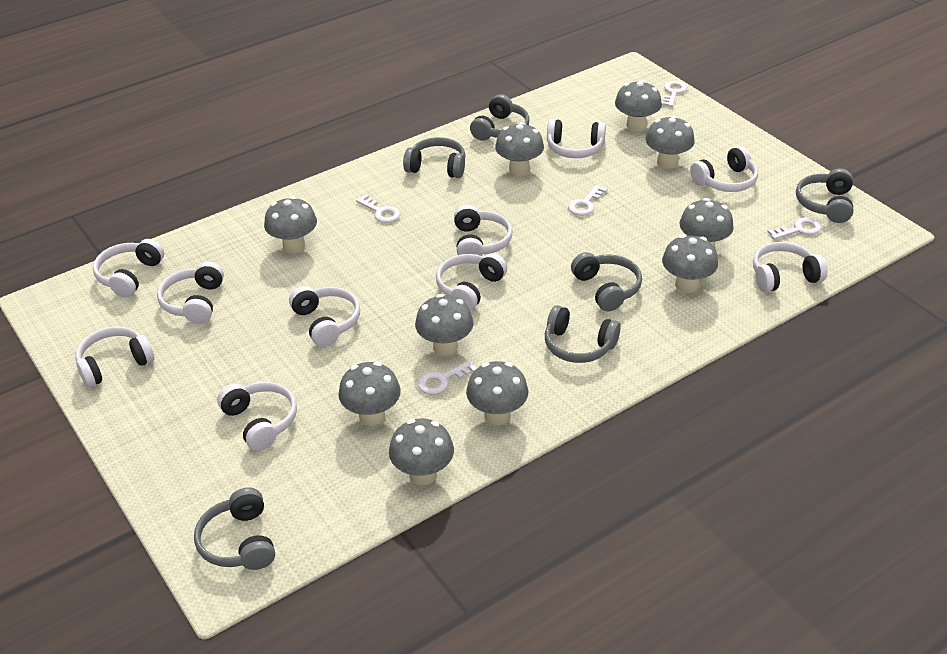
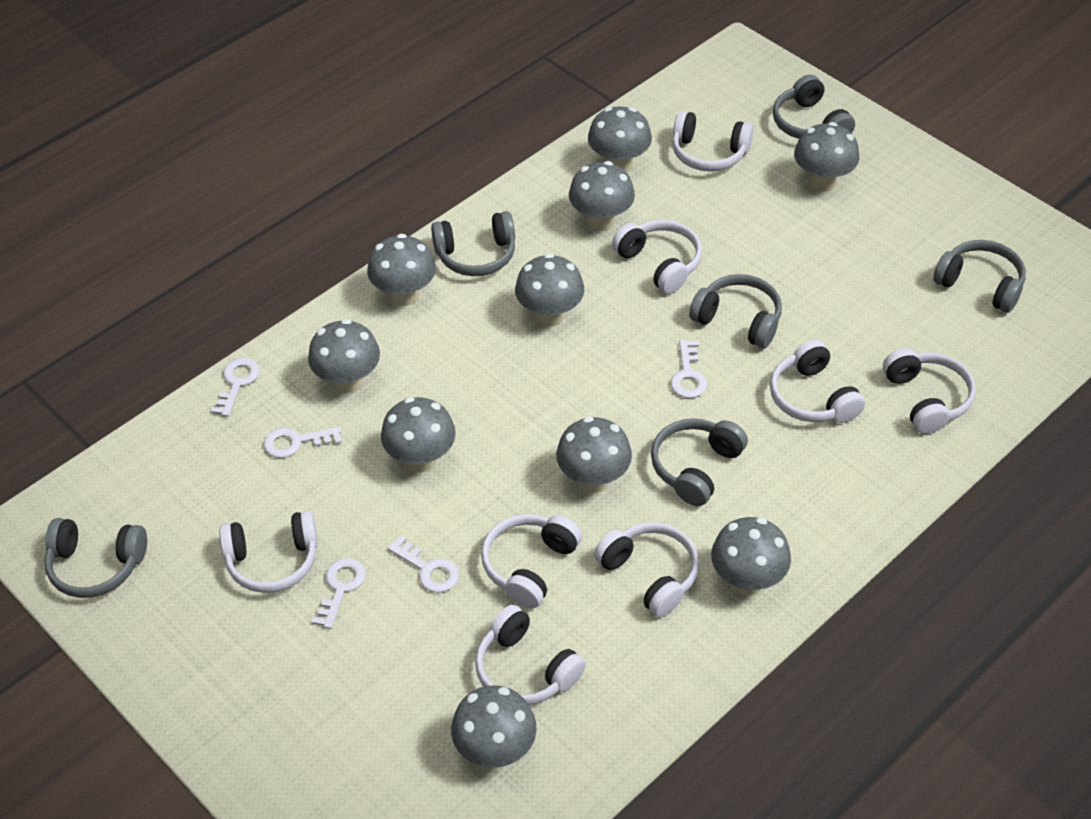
white headphones: [75,327,154,387] [93,239,164,297] [157,262,224,324] [217,382,297,451] [289,286,360,347] [436,253,507,310] [454,205,513,256] [547,119,606,158] [690,146,758,192] [753,242,828,292] = 10 -> [219,511,318,593] [475,605,586,705] [481,514,582,608] [594,522,699,617] [612,220,702,294] [672,111,753,171] [770,340,865,423] [883,348,976,434] = 8

